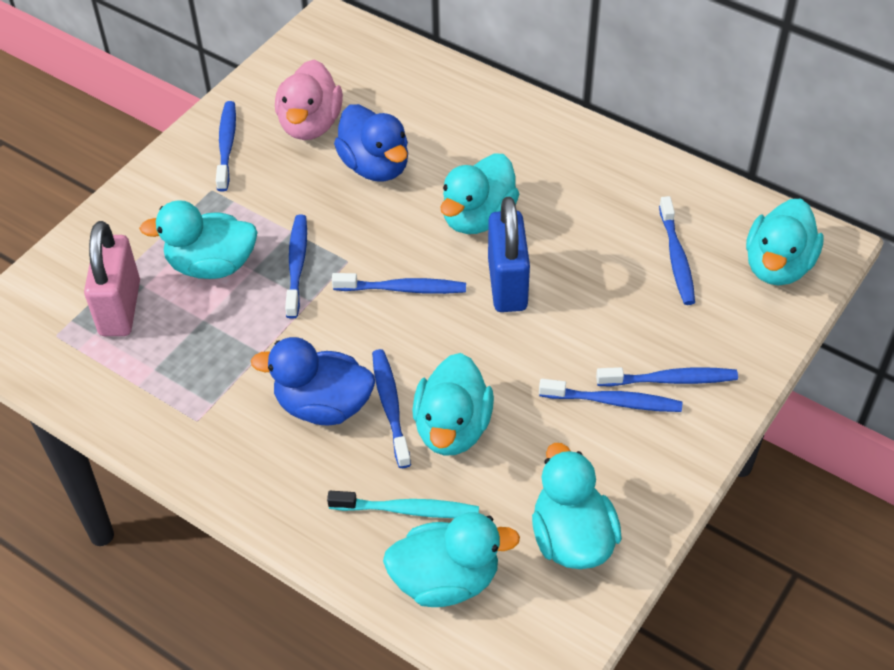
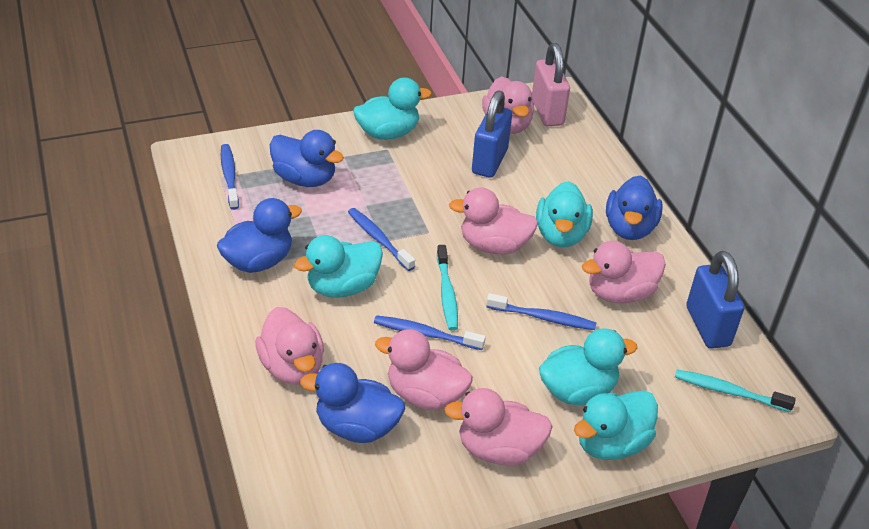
blue duck: [251,337,375,426] [334,104,408,182] = 2 -> [217,198,302,273] [270,130,344,187] [300,363,405,443] [606,176,663,240] = 4
blue padlock: [488,197,530,312] = 1 -> [472,90,512,178] [686,251,744,349] = 2
blue toothbrush: [216,101,236,192] [285,214,307,319] [332,273,466,294] [372,349,411,468] [539,379,682,412] [596,367,738,387] [659,196,695,305] = 7 -> [221,144,239,210] [348,208,415,271] [374,315,486,350] [486,293,596,330] = 4
pink duck: [275,60,343,140] = 1 -> [255,307,324,385] [375,329,473,410] [444,388,553,466] [449,188,538,254] [482,76,534,134] [582,241,666,303] = 6
turquoise duck: [139,200,258,279] [383,512,520,607] [412,353,494,456] [441,154,519,234] [532,443,622,569] [746,199,824,285] = 6 -> [294,235,383,298] [353,78,431,140] [536,181,593,247] [539,328,637,405] [574,390,658,460] = 5
turquoise toothbrush: [327,491,479,518] = 1 -> [437,245,458,331] [675,370,796,412] = 2

